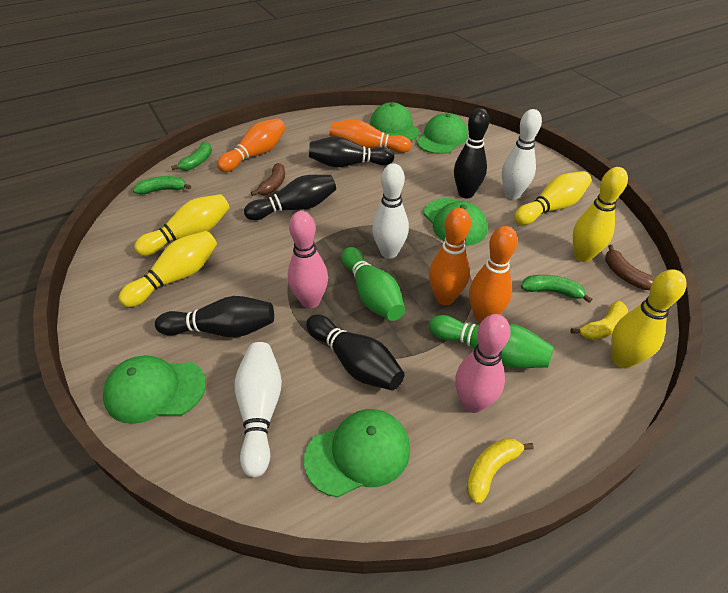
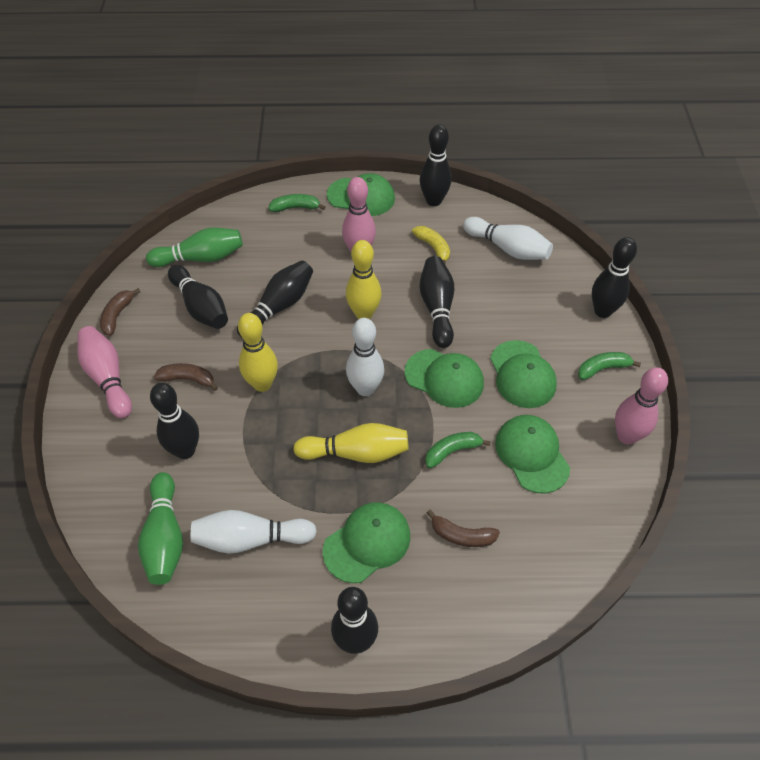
black bowling pin: [155,296,274,337] [244,175,336,220] [306,315,405,391] [309,136,394,167] [454,108,489,198] = 5 -> [150,383,199,459] [168,265,228,329] [237,260,313,337] [331,587,378,654] [419,256,454,348] [420,125,452,206] [592,237,637,318] = 7
brown banana: [251,163,285,196] [605,245,655,290] = 2 -> [100,288,141,336] [154,363,218,391] [427,510,500,547] = 3
orange bowling pin: [217,118,285,172] [329,119,411,153] [429,208,471,305] [469,226,518,323] = 4 -> none = 0
pink bowling pin: [288,211,328,309] [455,314,511,413] = 2 -> [77,326,132,418] [342,177,376,252] [615,367,668,444] = 3
yellow banana: [467,438,534,504] [570,301,628,340] = 2 -> [412,226,450,264] = 1
yellow bowling pin: [119,231,217,307] [134,194,230,256] [514,171,591,225] [573,167,628,262] [611,269,687,369] = 5 -> [238,313,278,392] [293,423,408,463] [346,240,381,319] = 3

